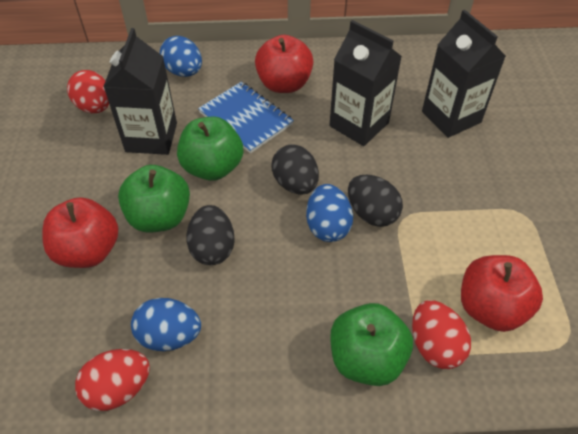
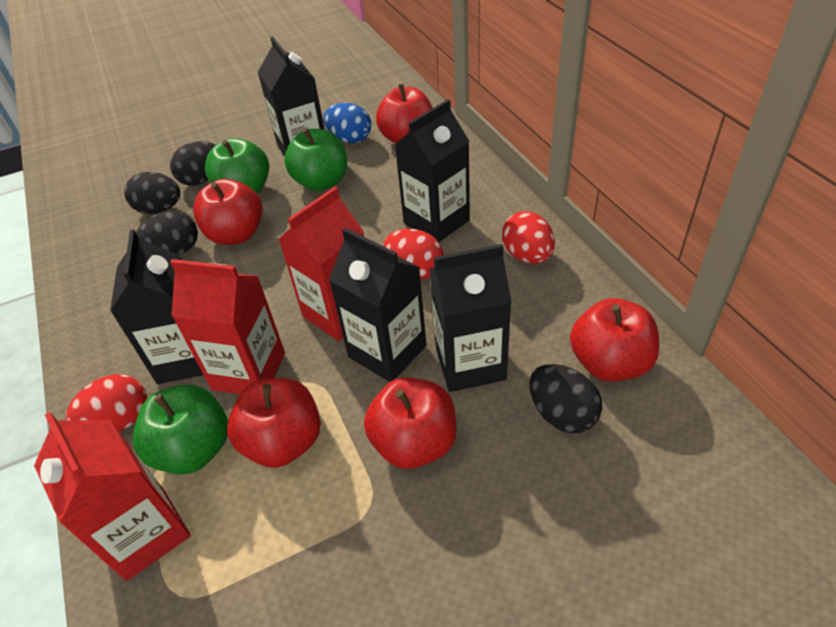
black carton: [103,28,177,155] [329,20,402,146] [422,10,506,138] = 3 -> [110,229,203,384] [258,37,325,156] [329,228,426,382] [395,99,470,242] [429,244,512,392] = 5
black egg: [186,205,235,265] [271,144,319,195] [348,175,403,227] = 3 -> [124,172,180,214] [136,211,198,255] [170,141,215,186] [529,364,602,433] = 4
blue egg: [131,298,201,351] [160,36,202,77] [306,184,353,242] = 3 -> [323,103,371,144] = 1
blue notebook: [198,82,294,153] = 1 -> none = 0
red apple: [42,198,118,268] [255,35,314,93] [461,255,543,332] = 3 -> [193,179,263,245] [227,378,321,468] [364,377,457,469] [376,83,433,143] [570,298,659,382] = 5
red carton: none = 0 -> [34,412,191,581] [170,259,285,394] [279,187,364,341] = 3

